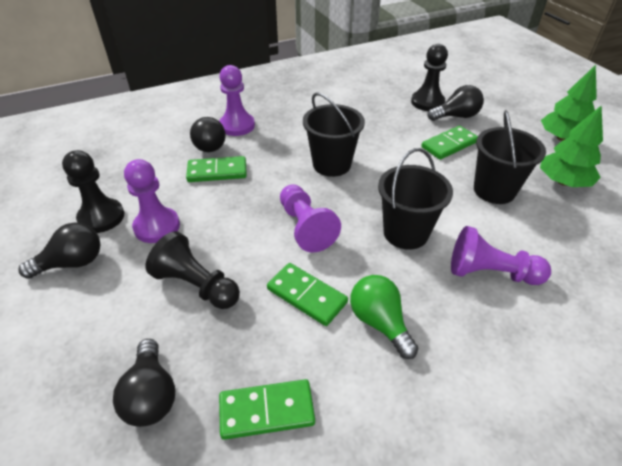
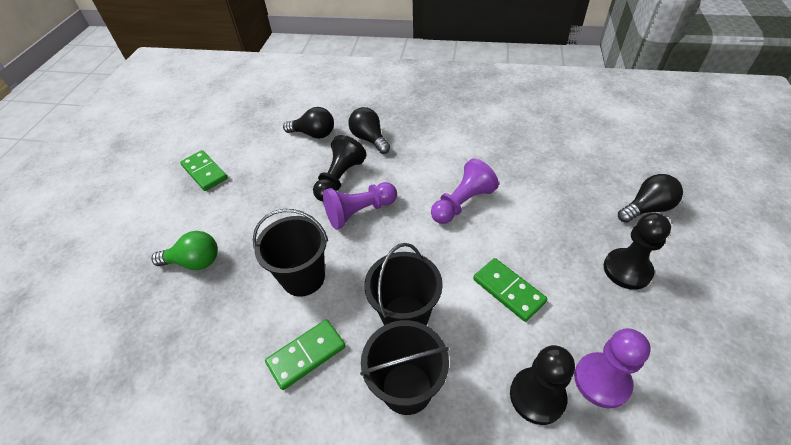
black light bulb: [18,223,100,279] [113,339,175,427] [190,117,226,152] [428,85,484,121] = 4 -> [283,107,334,139] [348,107,390,154] [618,174,683,223] = 3
green domino: [186,156,247,182] [219,379,315,440] [267,263,348,326] [421,126,478,160] = 4 -> [180,150,228,191] [265,319,346,390] [473,258,547,322] = 3
green tree: [540,105,603,187] [541,65,597,141] = 2 -> none = 0
purple pawn: [124,159,180,243] [219,65,255,136] [280,184,341,253] [451,226,551,285] = 4 -> [323,182,397,229] [431,159,499,224] [574,328,651,408] = 3

